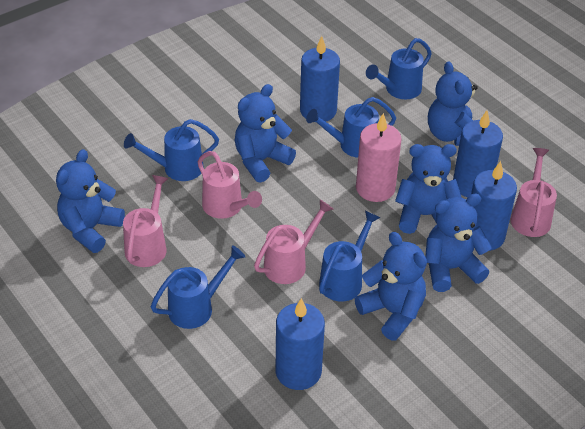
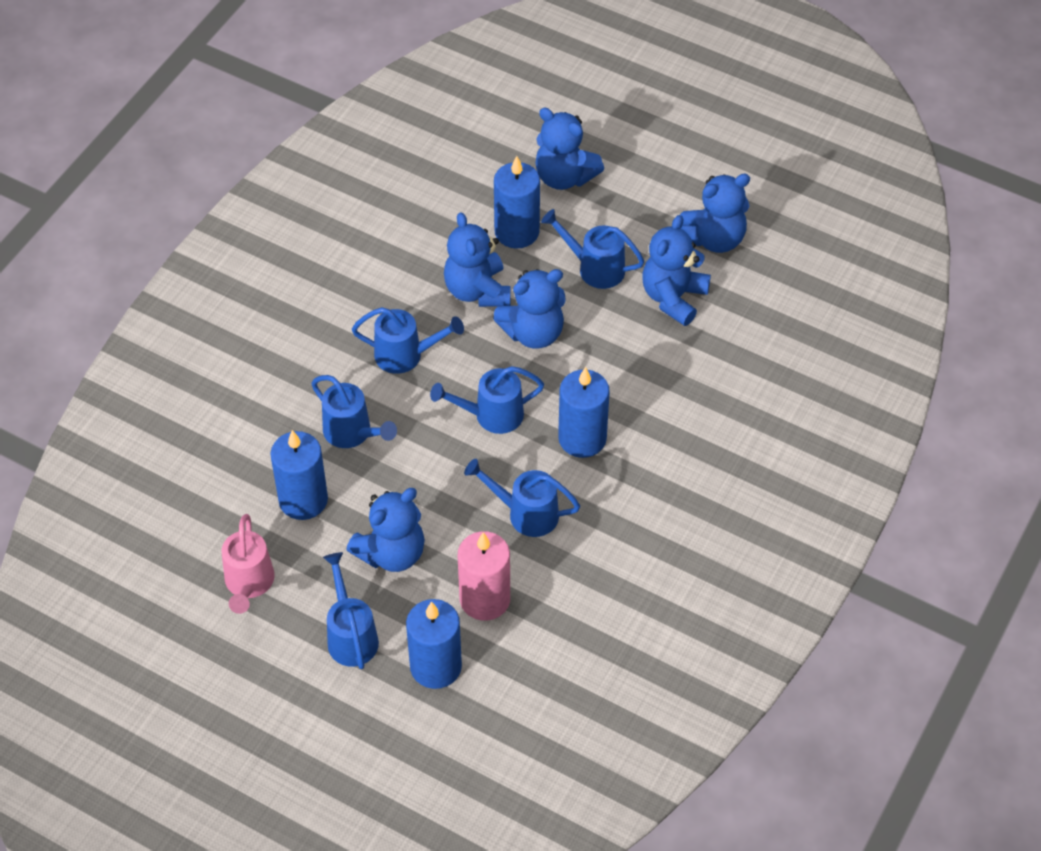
blue watering can: [124,119,219,181] [151,245,245,329] [306,97,396,158] [319,211,380,302] [366,38,432,99] = 5 -> [311,375,397,448] [323,552,379,669] [352,307,464,374] [430,366,544,434] [464,459,580,537] [541,209,644,289] = 6
pink watering can: [123,175,169,267] [198,151,262,219] [254,200,333,284] [510,148,557,237] = 4 -> [221,514,275,614] = 1

